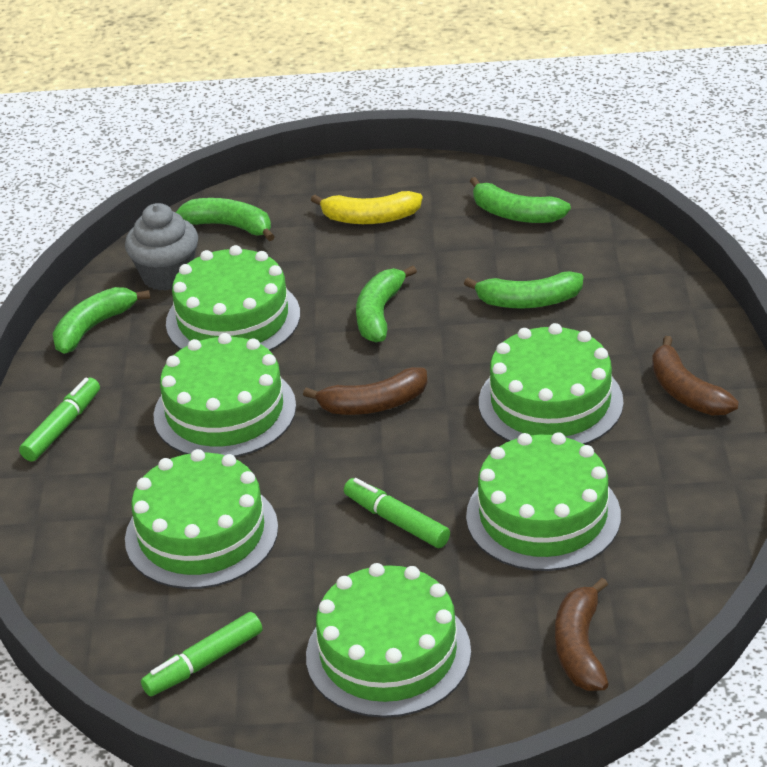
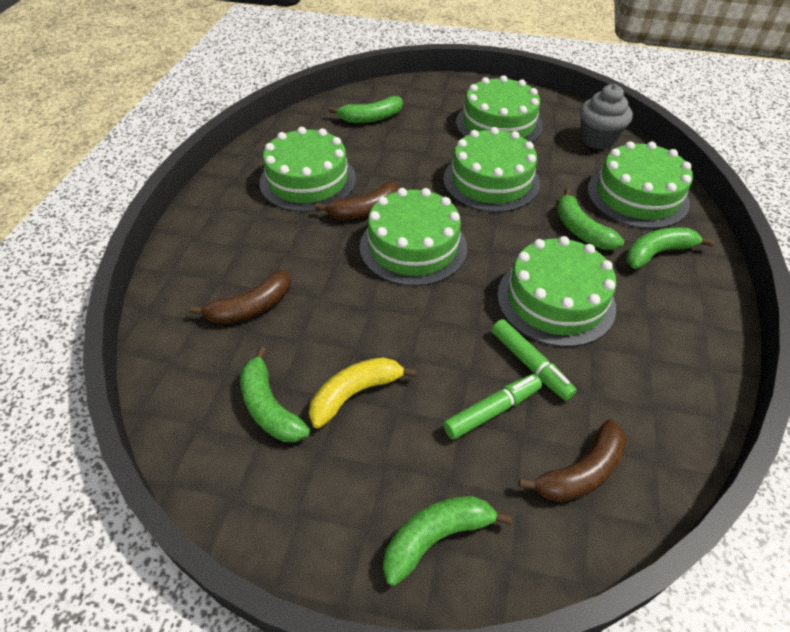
green marker: [19,377,100,462] [141,612,262,696] [344,478,450,548] = 3 -> [443,374,542,440] [492,319,577,401] = 2

